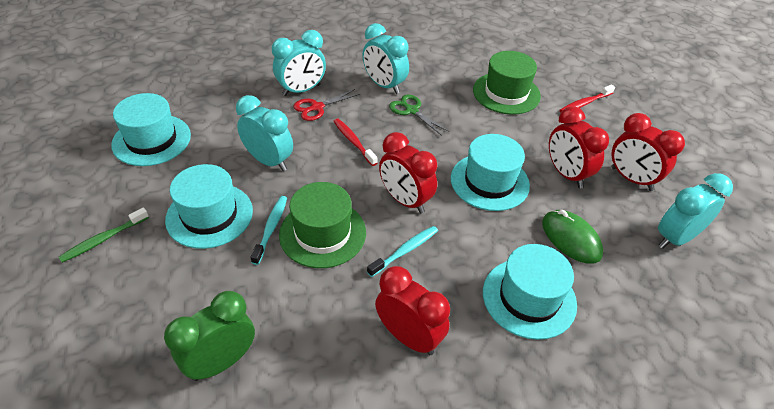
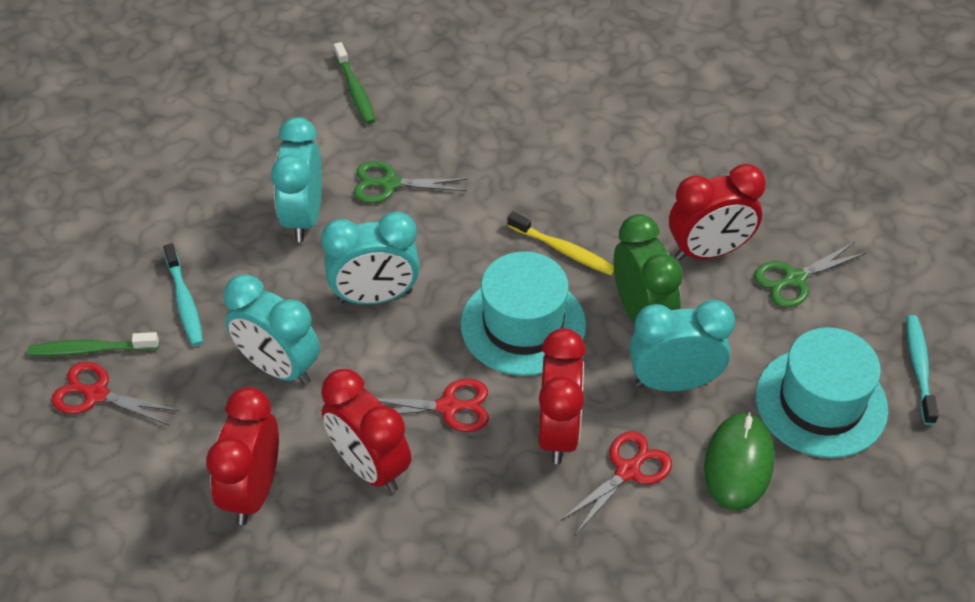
green hat: [279,182,366,268] [473,51,541,115] = 2 -> none = 0
green scissors: [389,95,450,136] = 1 -> [354,161,468,203] [754,242,866,308] = 2
green toothbrush: [59,207,149,263] = 1 -> [28,332,159,356] [334,42,375,124] = 2
red scissors: [293,89,360,121] = 1 -> [51,362,179,426] [377,378,489,432] [560,431,672,535] = 3
red toothbrush: [333,119,378,166] [559,84,615,113] = 2 -> none = 0
turquoise hat: [111,93,191,166] [165,164,253,249] [451,134,530,211] [483,244,577,340] = 4 -> [461,251,586,376] [756,327,888,458] = 2
yellow toothbrush: none = 0 -> [507,212,614,276] = 1

